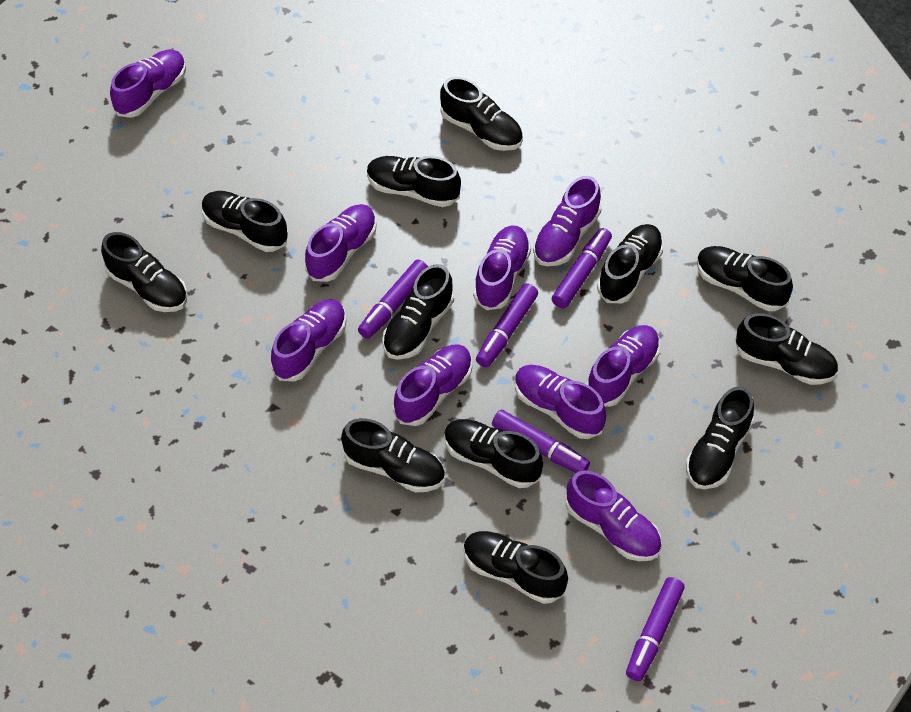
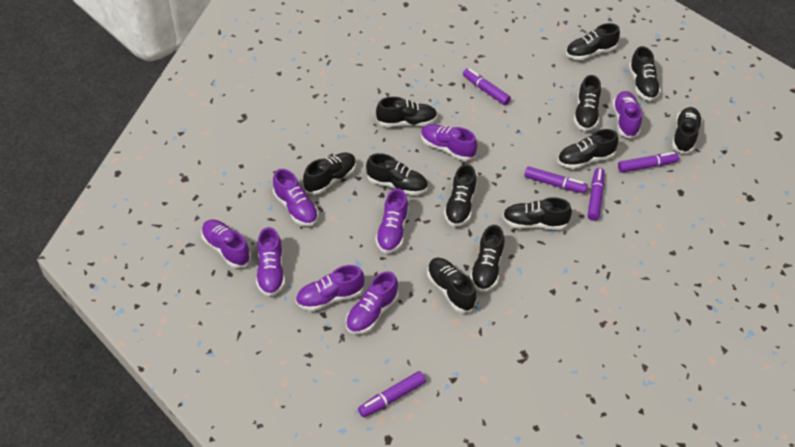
purple shoe: [110,50,186,118] [271,299,346,381] [305,204,377,282] [393,344,472,426] [473,226,531,310] [515,365,606,439] [533,176,601,266] [566,471,661,561] [586,325,660,407] = 9 -> [201,220,251,268] [256,227,285,296] [273,169,318,226] [296,265,364,311] [346,271,399,334] [376,188,409,253] [421,124,477,161] [613,91,642,139] = 8

